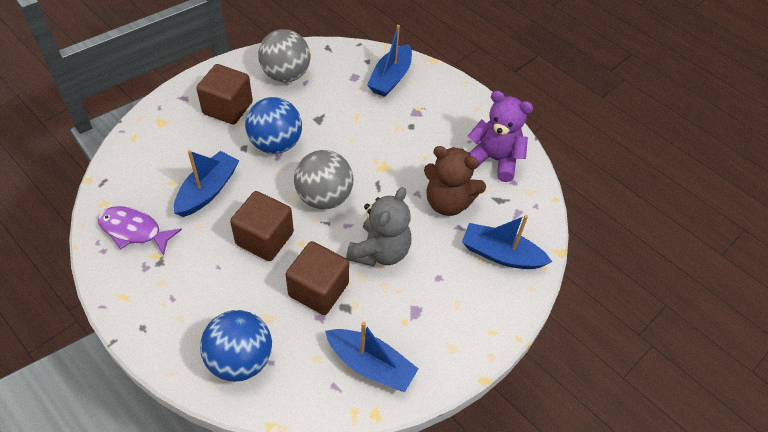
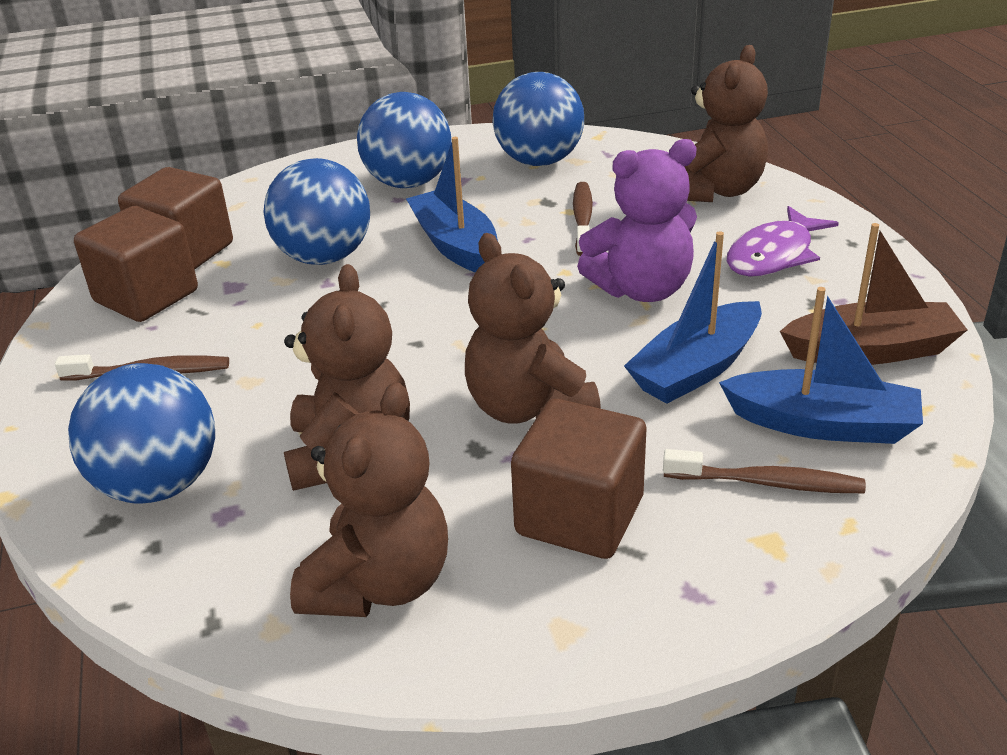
blue ball: [200,310,272,382] [245,97,302,154] = 2 -> [68,363,215,504] [263,158,370,265] [357,92,451,188] [493,72,584,166] = 4
blue boat: [174,150,239,217] [325,322,419,392] [367,25,412,97] [462,215,552,269] = 4 -> [406,137,498,273] [624,231,762,404] [719,287,923,444] = 3
brown boat: none = 0 -> [780,223,967,365] = 1
brown teddy bear: [424,146,486,216] = 1 -> [284,264,410,491] [290,382,448,617] [465,233,601,424] [685,45,768,202] = 4
brown toothbrush: none = 0 -> [55,354,229,381] [573,182,593,256] [663,449,866,493] = 3
grey ball: [258,29,310,82] [294,150,353,209] = 2 -> none = 0
grey teddy bear: [346,187,411,266] = 1 -> none = 0

